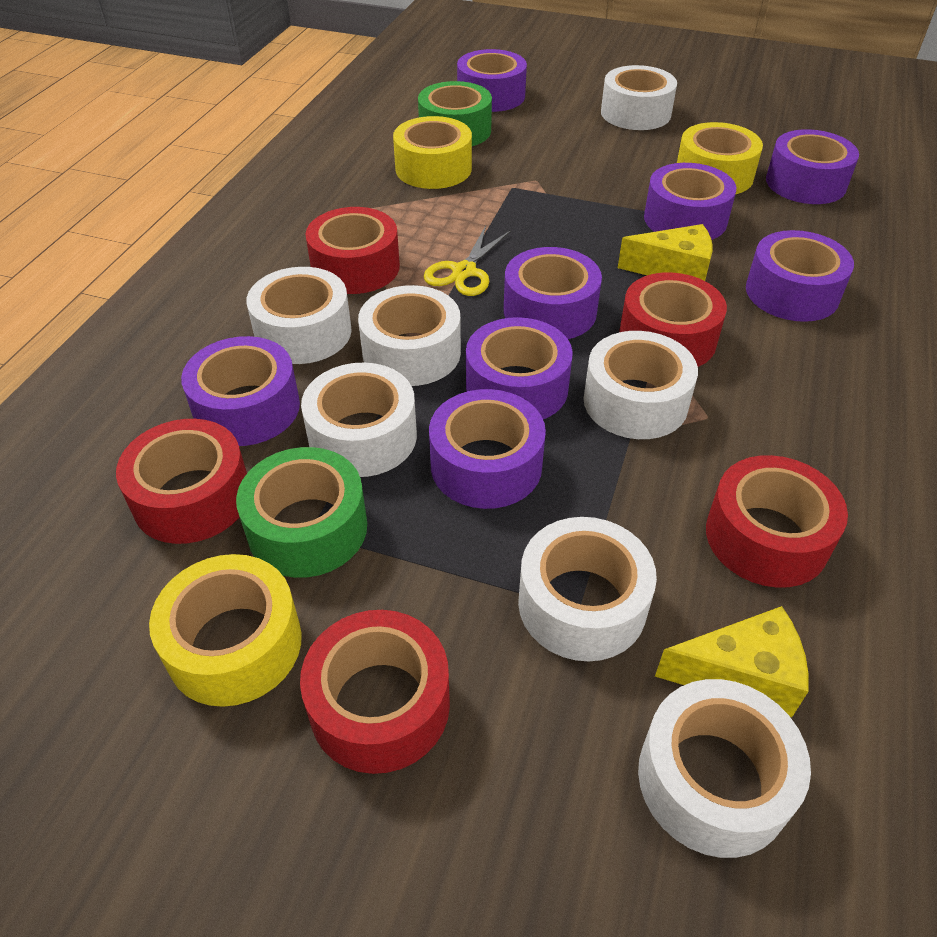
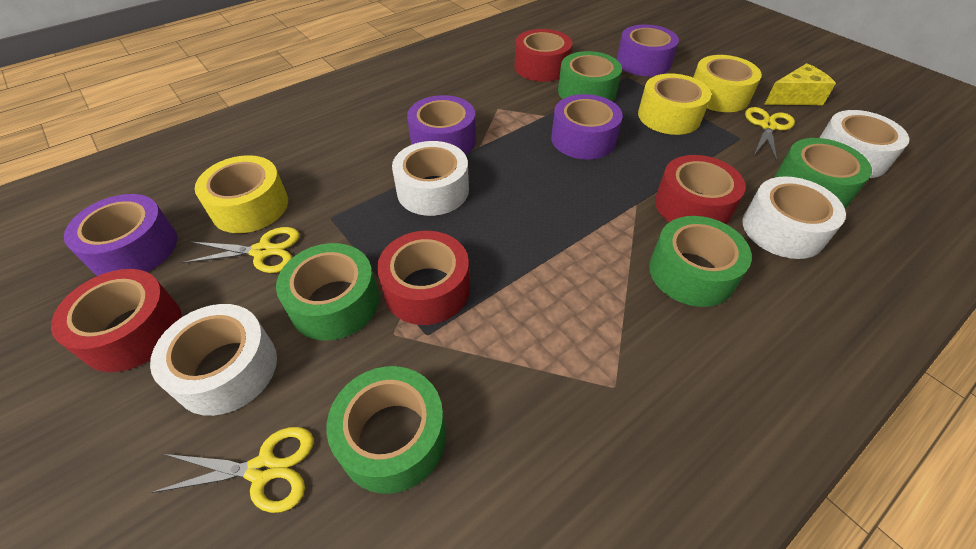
green tape: [236,447,367,578] [418,81,492,146] = 2 -> [276,243,379,340] [327,366,446,494] [558,51,622,102] [649,216,752,307] [774,138,872,208] = 5
purple tape: [181,336,300,446] [429,389,546,509] [457,49,527,112] [466,317,573,419] [504,247,602,339] [644,163,736,240] [746,230,854,322] [766,129,859,204] = 8 -> [64,194,177,276] [407,95,476,155] [551,94,623,160] [617,25,679,76] = 4
red tape: [116,419,247,544] [300,610,450,774] [306,207,400,294] [619,272,727,367] [706,455,848,588] = 5 -> [51,269,182,372] [377,231,470,325] [514,29,572,82] [655,155,746,224] = 4
white tape: [246,267,352,364] [301,362,417,477] [358,285,461,386] [518,517,657,661] [583,331,698,439] [601,65,677,130] [638,679,811,858] = 7 -> [150,304,277,416] [392,141,469,216] [743,176,846,259] [819,110,909,178] = 4
yellow cheese: [618,224,713,281] [655,606,809,717] = 2 -> [764,63,836,105] = 1
yellow scissors: [423,226,511,296] = 1 -> [150,427,314,513] [182,227,300,273] [745,107,795,162] = 3

